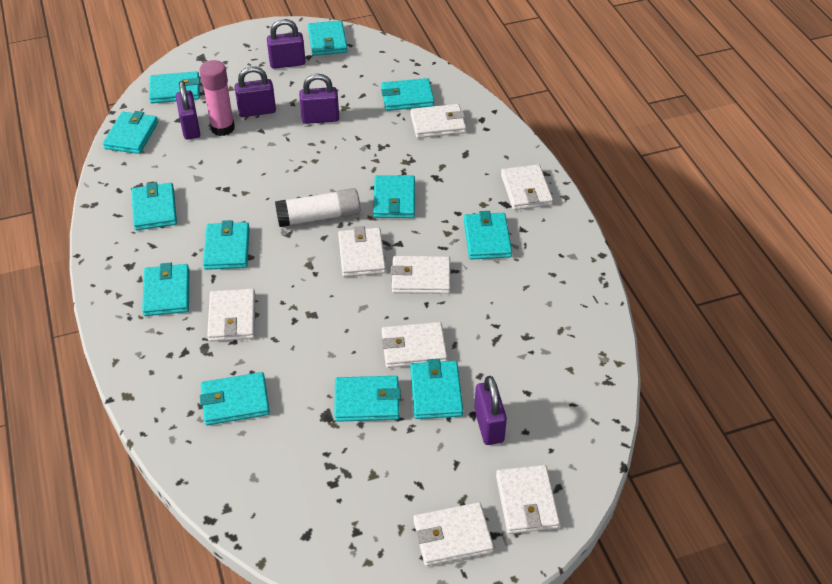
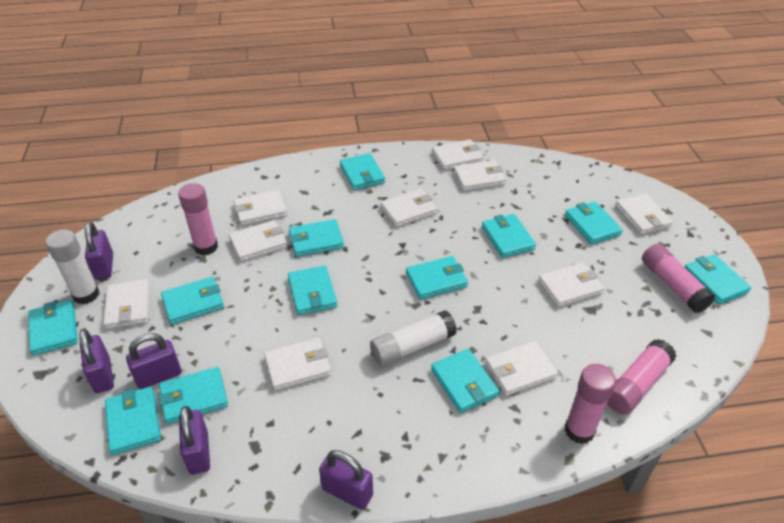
pink glue stick: [200,60,235,136] = 1 -> [178,183,218,255] [565,364,616,444] [607,339,676,415] [642,244,715,313] = 4
white glue stick: [275,188,360,227] = 1 -> [46,229,99,304] [370,310,457,366] = 2
white wallet: [207,288,256,342] [338,226,386,277] [381,322,447,368] [391,256,451,294] [411,104,466,138] [414,502,494,566] [496,465,560,534] [501,164,553,210] = 8 -> [103,279,150,329] [229,220,287,262] [234,190,287,226] [264,338,331,391] [380,189,437,227] [432,139,484,171] [454,160,506,191] [485,341,558,396] [538,262,604,307] [615,194,673,235] = 10

